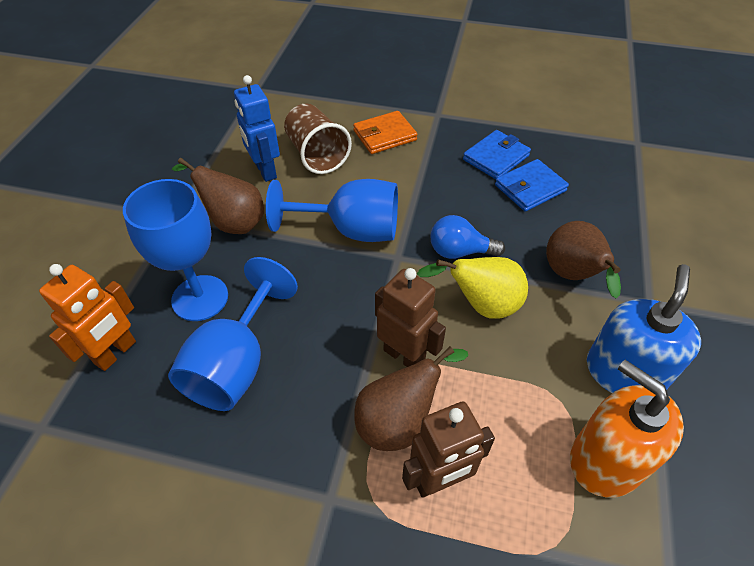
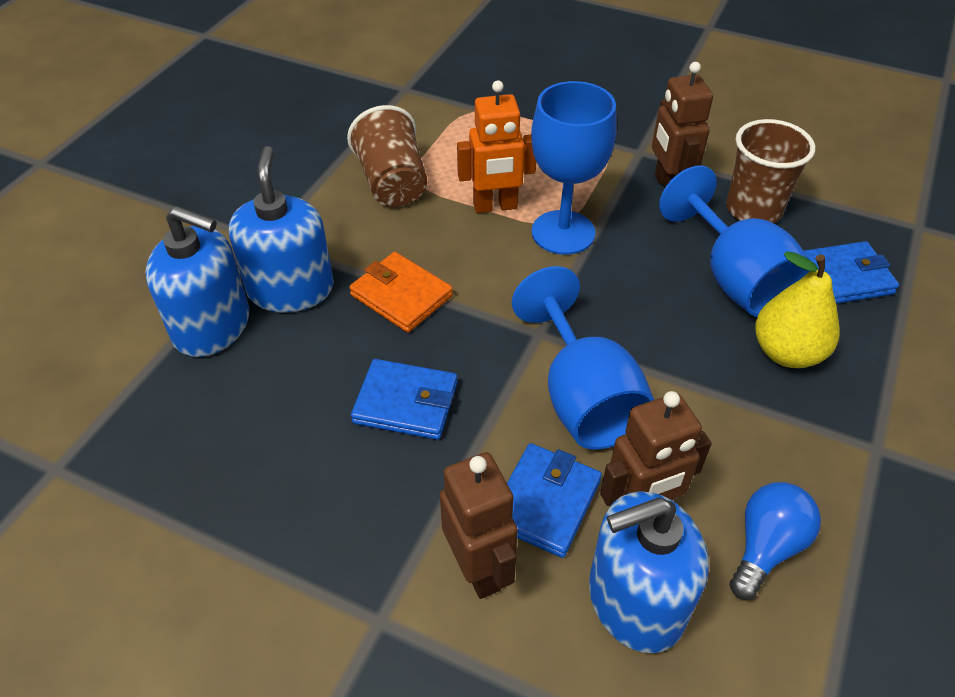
blue robot: [234,75,280,182] = 1 -> none = 0
blue soap dispenser: [587,264,701,393] = 1 -> [145,206,249,357] [229,146,334,312] [589,491,709,653] = 3
blue wallet: [463,130,531,179] [495,159,569,212] = 2 -> [351,359,458,440] [507,443,602,558] [804,241,899,304] = 3
brown cup: [284,104,352,174] = 1 -> [347,105,427,207] [726,119,816,223] = 2
brown pear: [172,158,264,234] [354,346,468,451] [546,221,621,298] = 3 -> none = 0
brown robot: [375,268,446,367] [402,401,495,498] = 2 -> [440,452,518,599] [600,391,712,506] [652,62,713,189] = 3
orange soap dispenser: [570,360,684,498] = 1 -> none = 0

